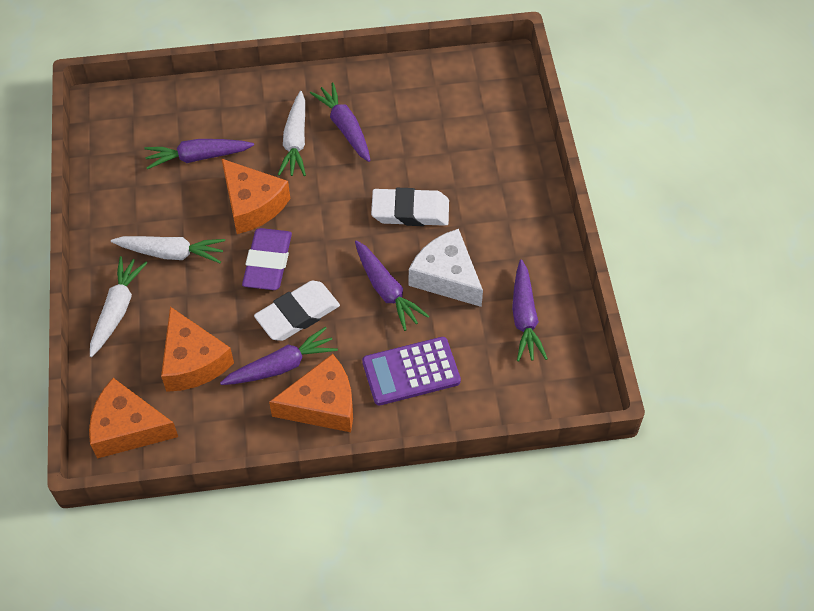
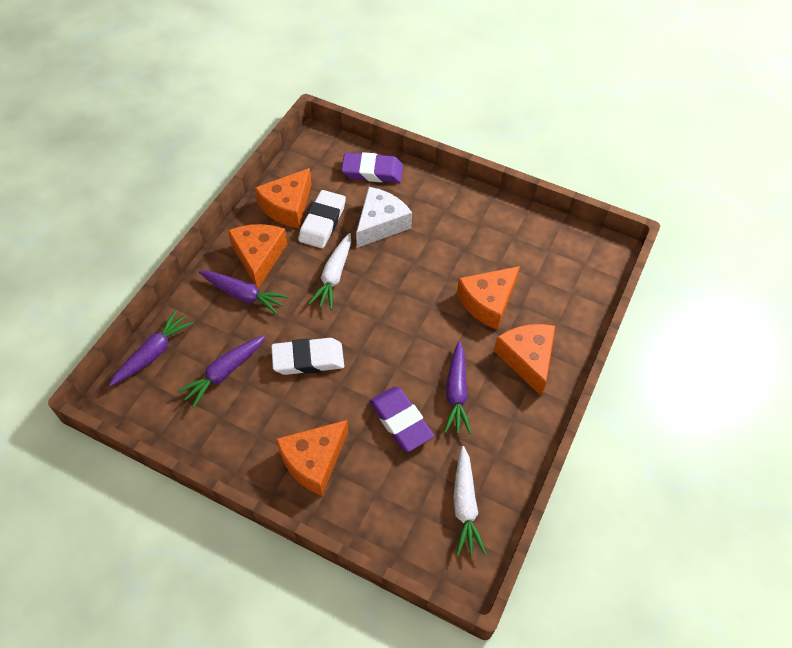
orange cheese: [89,378,178,459] [161,307,234,392] [221,158,290,234] [269,354,353,432] = 4 -> [228,224,287,288] [255,168,312,228] [276,420,348,496] [457,266,520,330] [494,324,555,396] = 5
purple calculator: [362,337,461,405] = 1 -> none = 0
purple carrot: [144,139,254,169] [220,327,338,385] [310,82,370,162] [355,240,429,331] [512,259,548,361] = 5 -> [109,310,194,387] [177,335,266,408] [199,271,289,315] [444,341,472,434] = 4
purple eraser: [242,228,292,290] = 1 -> [341,152,403,183] [369,386,434,452] = 2
white carrot: [90,256,147,357] [111,236,225,263] [278,91,306,176] = 3 -> [308,233,351,310] [454,446,486,556] = 2

